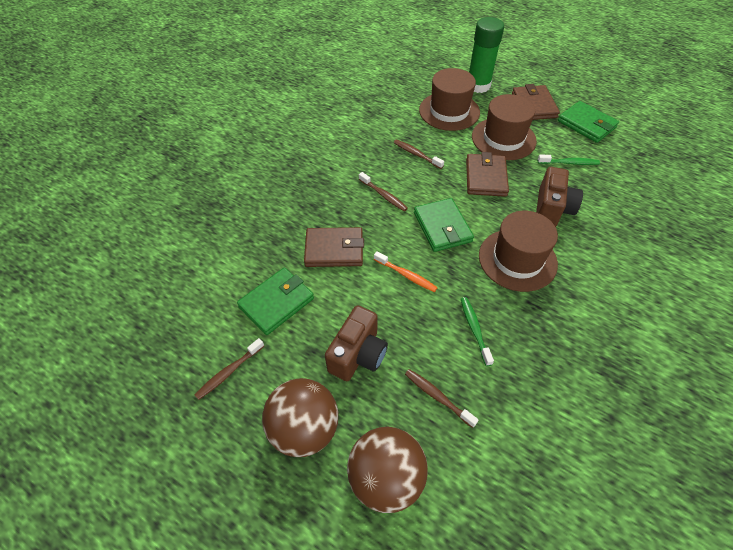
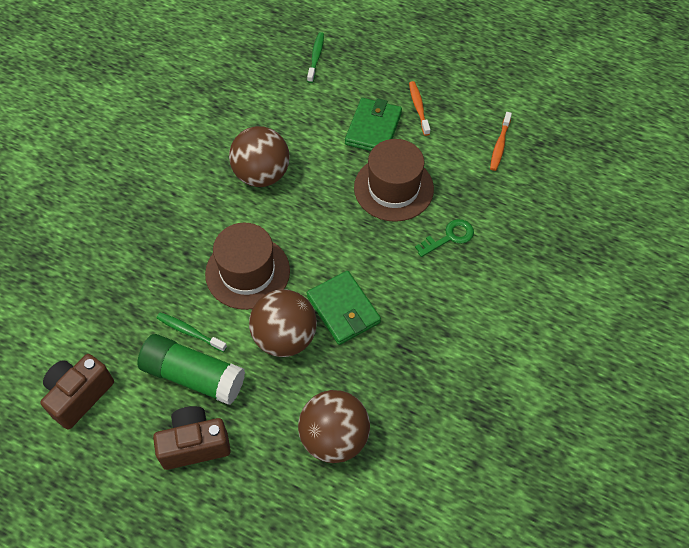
brown ball: [262,378,338,457] [347,427,428,513] = 2 -> [229,126,290,187] [249,290,317,357] [298,390,370,463] = 3
brown hat: [419,68,480,131] [472,94,537,160] [479,211,558,292] = 3 -> [205,223,290,310] [354,139,434,222] = 2
brown toothbrush: [195,338,264,400] [359,172,408,211] [394,139,444,169] [405,369,479,428] = 4 -> none = 0
brown wallet: [304,227,364,267] [466,152,509,197] [512,84,560,120] = 3 -> none = 0
green key: none = 0 -> [415,219,474,257] = 1
green wallet: [237,268,314,335] [414,198,474,252] [558,101,619,143] = 3 -> [307,271,381,345] [345,98,402,151] = 2
orange toothbrush: [374,251,438,292] = 1 -> [409,81,430,136] [490,112,512,171] = 2

